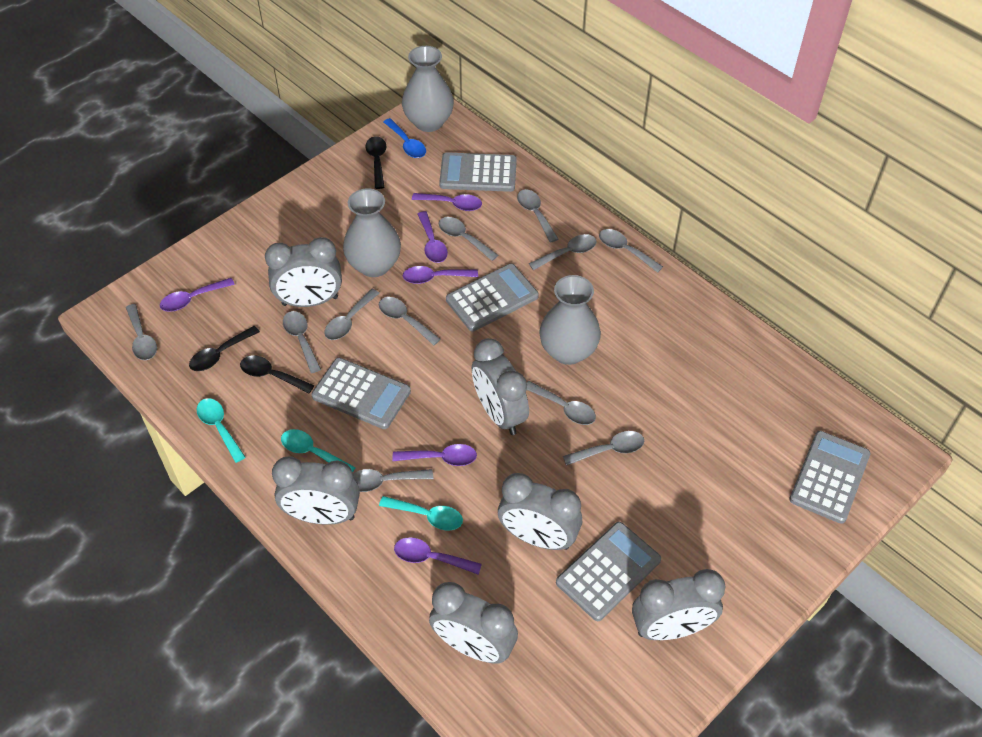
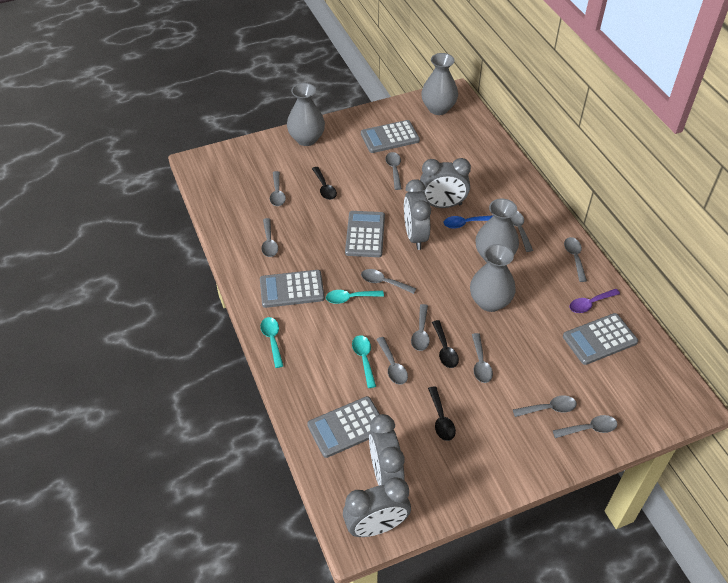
grey clock: [265,237,342,307] [272,456,360,525] [429,582,518,664] [472,338,529,435] [498,473,582,550] [632,569,725,640] = 6 -> [343,478,411,537] [369,414,405,485] [404,179,431,250] [420,158,471,208] = 4
grey vase: [343,189,401,277] [402,46,454,132] [539,275,601,365] = 3 -> [287,83,325,146] [421,53,458,115] [470,244,516,312] [475,199,519,262] = 4
purple spoon: [160,278,235,312] [392,444,477,466] [394,537,482,575] [403,266,478,284] [412,193,482,211] [418,211,448,263] = 6 -> [570,289,620,313] = 1

